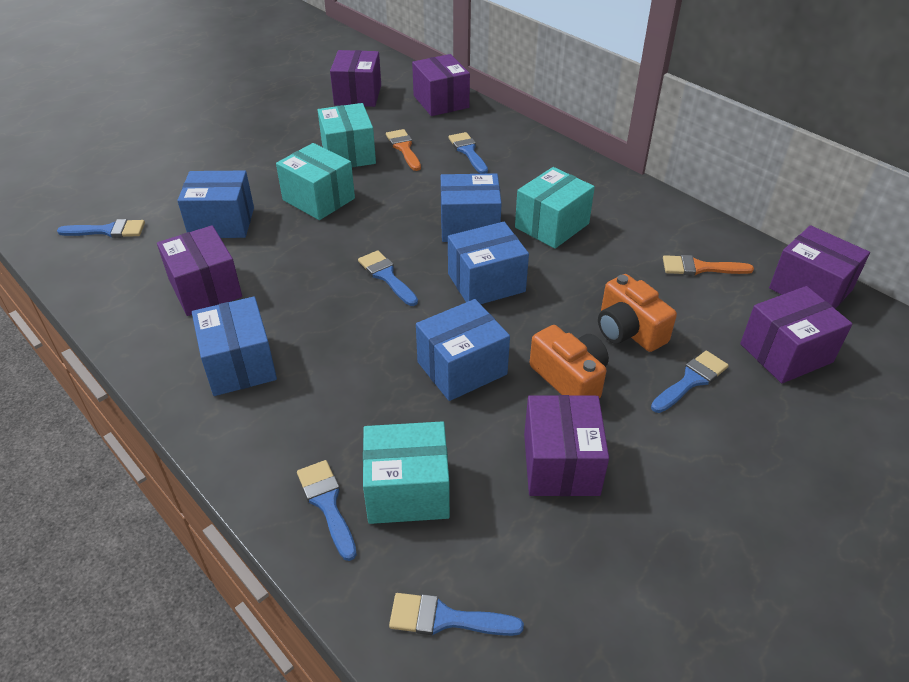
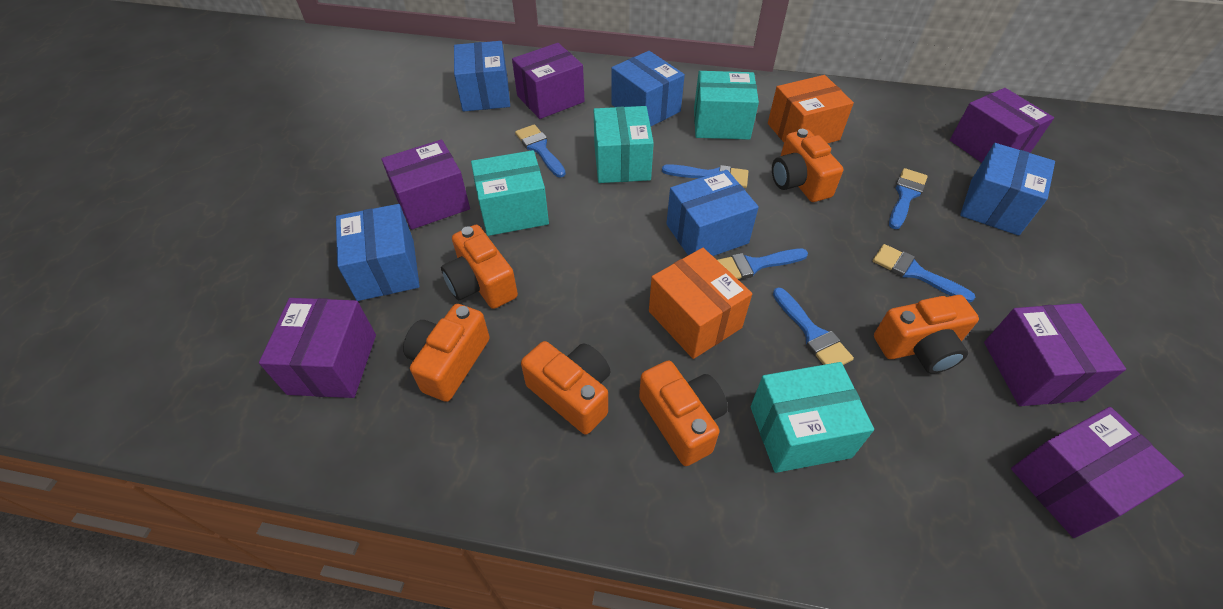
orange box: none = 0 -> [649,248,752,359] [768,75,854,144] = 2
orange brush: [386,129,421,171] [663,255,754,275] = 2 -> none = 0
orange camera: [530,325,609,399] [598,274,677,352] = 2 -> [403,304,490,402] [441,225,518,309] [521,341,611,434] [639,361,728,466] [772,129,843,202] [874,295,979,374] = 6

